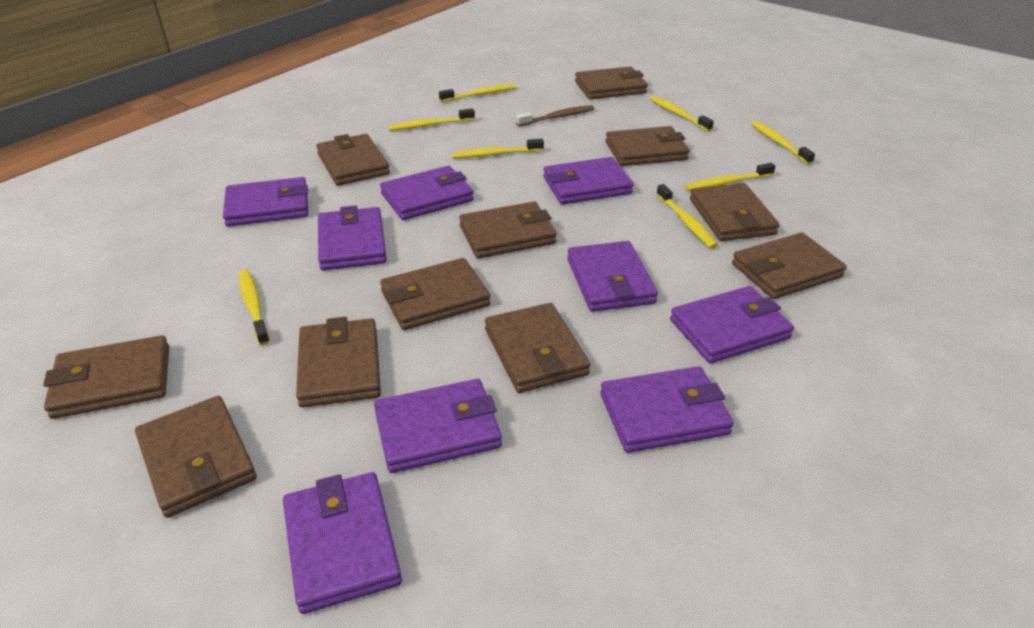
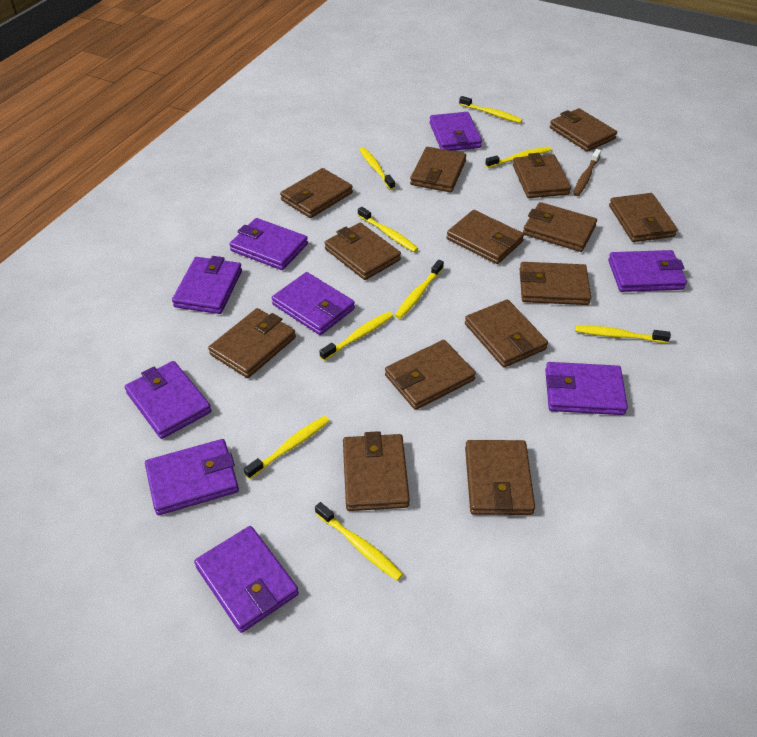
brown wallet: [43,335,169,419] [135,396,257,518] [296,317,381,408] [316,134,390,186] [380,258,491,330] [459,202,557,258] [485,303,590,393] [575,67,648,100] [606,126,690,166] [690,183,779,241] [732,232,847,299] = 11 -> [208,308,296,378] [280,168,353,218] [325,223,401,280] [343,431,410,511] [385,340,476,410] [410,147,466,193] [446,210,524,264] [465,299,548,368] [465,440,535,515] [513,153,571,198] [520,262,591,305] [523,202,597,252] [550,108,617,152] [609,193,678,242] = 14
yellow toothbrush: [239,269,270,345] [389,108,475,131] [439,84,517,102] [452,138,544,158] [650,96,714,132] [656,184,718,248] [685,163,776,191] [751,121,815,165] = 8 -> [244,416,329,479] [315,502,403,581] [319,312,393,361] [358,207,418,252] [359,147,395,190] [395,260,444,319] [459,96,523,123] [485,147,551,168] [575,325,671,343] = 9

